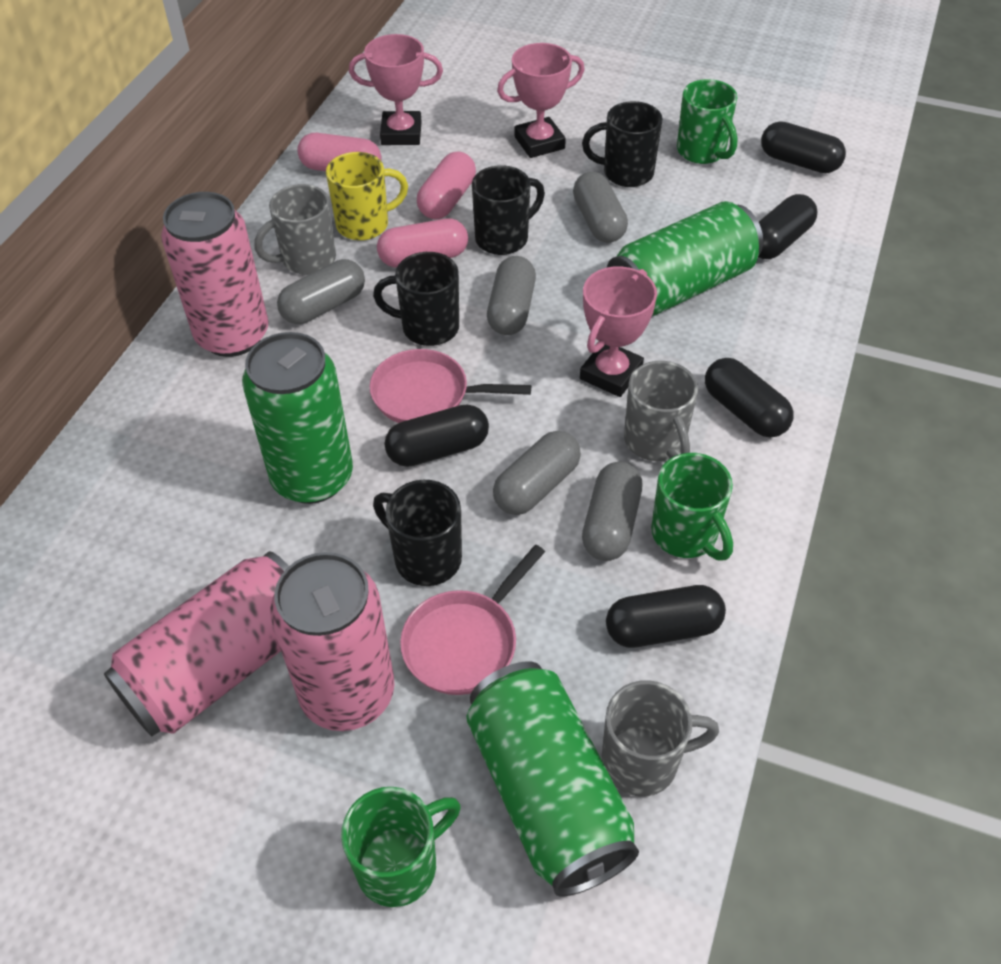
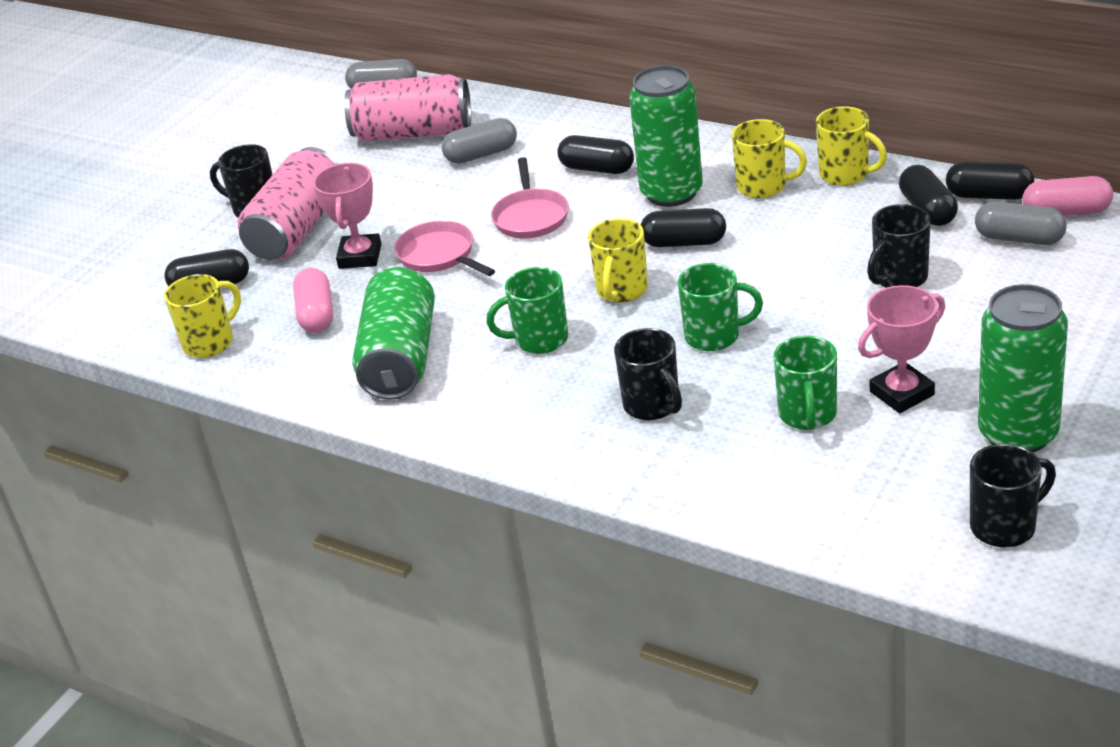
grey capsule: [277,259,365,324] [487,256,536,335] [493,430,581,515] [573,172,628,243] [582,462,642,561] = 5 -> [345,59,417,89] [442,118,517,164] [975,202,1067,245] = 3
grey mug: [254,184,336,275] [602,680,719,797] [624,361,698,461] = 3 -> none = 0
pink can: [104,551,289,736] [161,192,268,357] [270,552,395,731] = 3 -> [238,147,338,260] [344,74,471,142] = 2
pink capsule: [297,133,381,171] [377,218,468,267] [417,151,476,219] = 3 -> [293,268,333,333] [1022,176,1113,216] = 2
pink trophy: [349,34,443,145] [497,43,585,158] [580,266,657,397] = 3 -> [313,163,381,269] [858,285,945,413] = 2
yellow mug: [326,152,408,241] = 1 -> [164,274,241,358] [588,218,648,303] [732,119,807,198] [816,106,887,186] = 4

